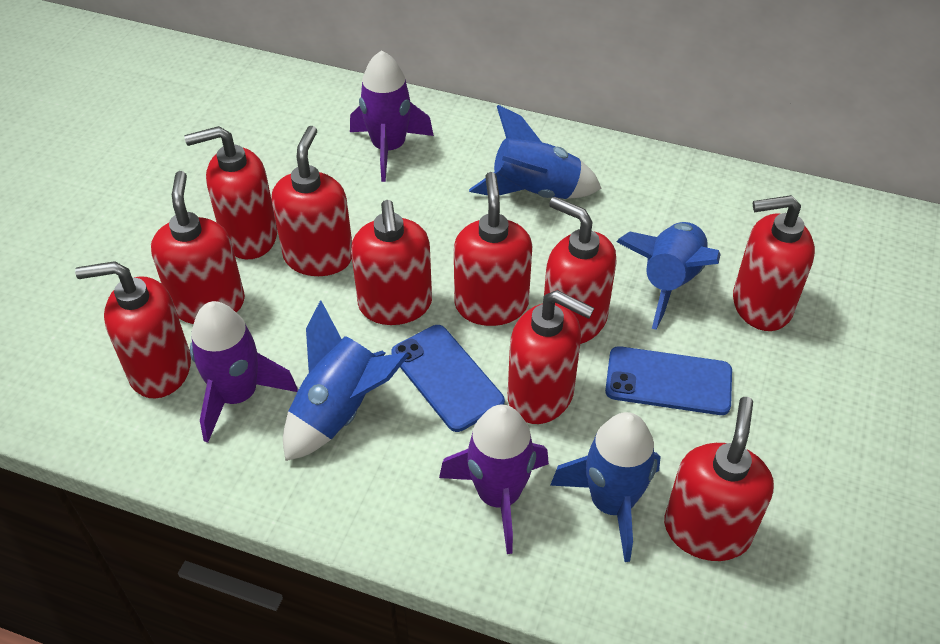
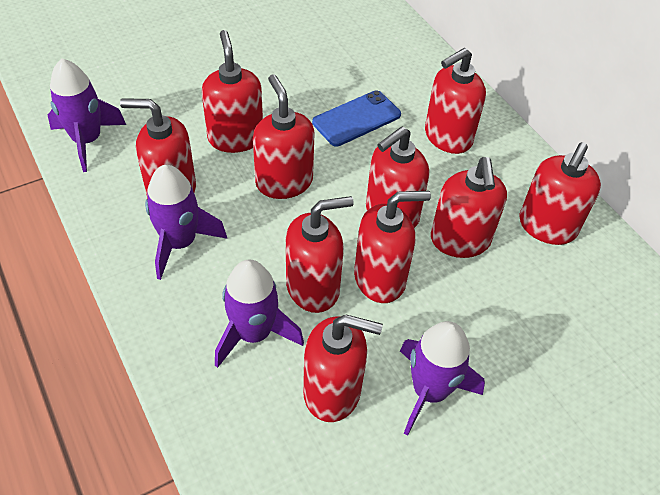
blue phone: [391,325,505,432] [605,346,732,415] = 2 -> [312,90,401,147] = 1
blue rocket: [283,300,409,461] [469,105,602,199] [550,412,661,562] [616,222,721,330] = 4 -> none = 0
purple rocket: [190,301,298,443] [350,50,434,182] [439,405,549,554] = 3 -> [48,59,126,172] [145,165,227,280] [215,259,304,368] [400,321,485,436] = 4

